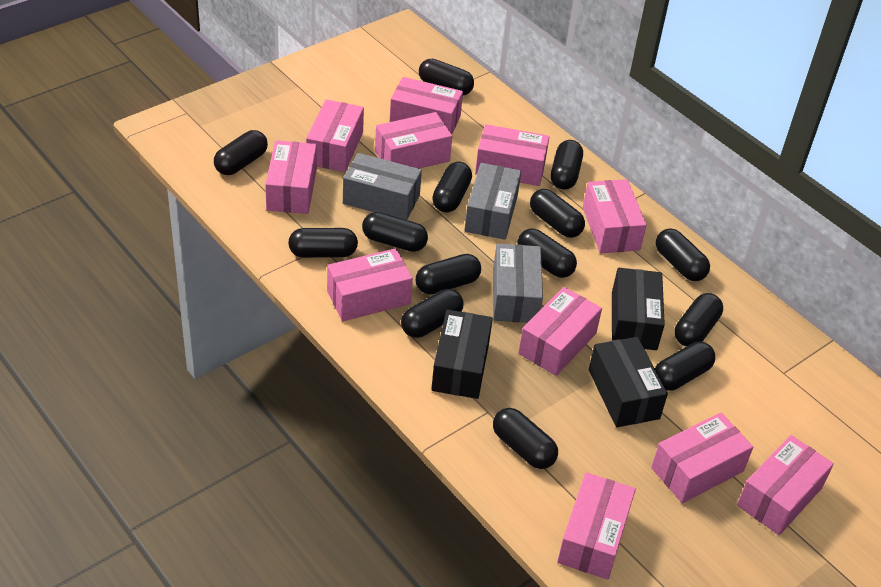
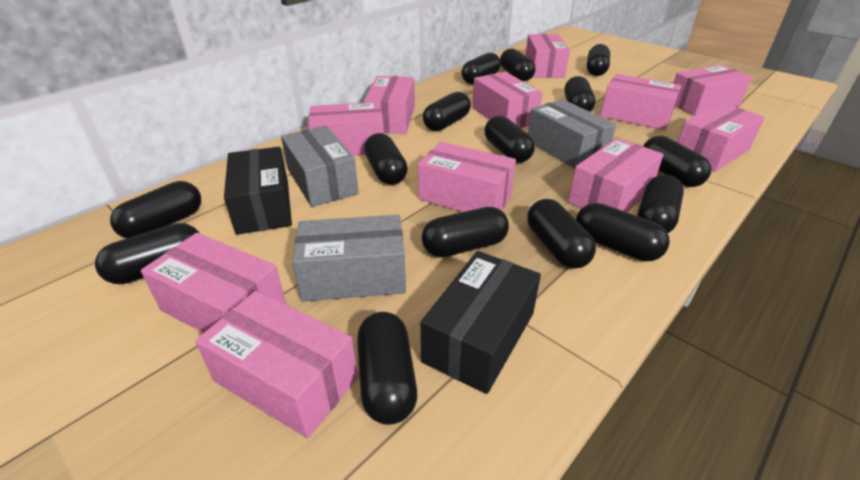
black box: [431,310,493,399] [589,337,668,427] [612,268,665,350] = 3 -> [224,147,292,235] [421,251,541,394] = 2
black capsule: [214,130,268,175] [288,228,358,258] [362,212,428,252] [401,289,464,338] [416,254,481,294] [419,59,474,95] [432,162,472,213] [493,408,558,469] [517,228,577,278] [530,189,585,238] [551,140,583,190] [655,342,715,391] [656,228,710,281] [675,293,723,346] = 14 -> [95,223,199,284] [110,181,201,238] [357,312,417,425] [364,133,408,185] [422,207,509,257] [423,92,471,131] [461,53,501,84] [485,116,535,163] [500,48,535,81] [527,199,596,269] [564,76,595,112] [576,203,670,261] [587,44,610,76] [638,175,684,233] [643,136,711,187] = 15

